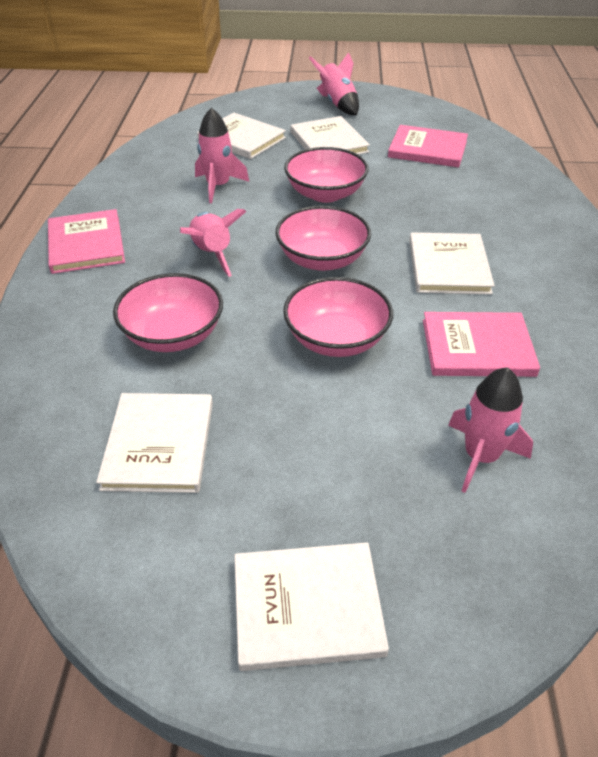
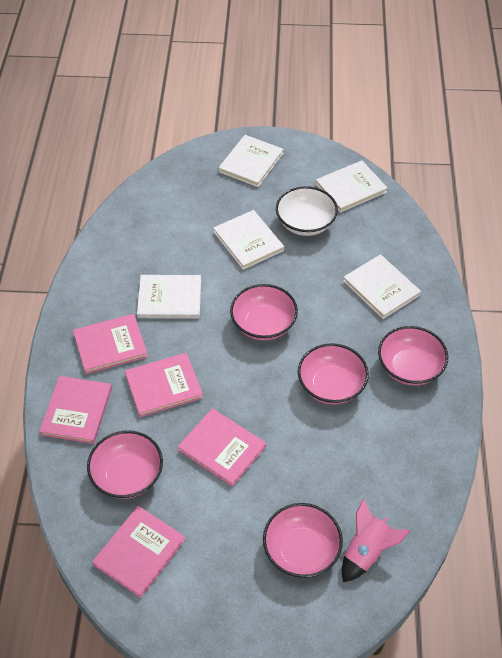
pink book: [48,209,125,274] [388,125,468,167] [423,312,540,377] = 3 -> [39,376,112,444] [73,314,148,374] [92,506,185,598] [125,353,203,417] [178,408,266,487] = 5
pink bowl: [113,273,223,352] [275,206,371,271] [283,277,393,357] [284,147,369,203] = 4 -> [87,430,163,499] [230,284,298,341] [263,503,343,578] [298,343,369,405] [378,326,448,386] = 5
pink rocket: [180,209,247,277] [195,107,249,203] [309,52,359,115] [448,367,533,493] = 4 -> [342,499,411,582] = 1
white bowl: none = 0 -> [276,186,338,236] = 1

